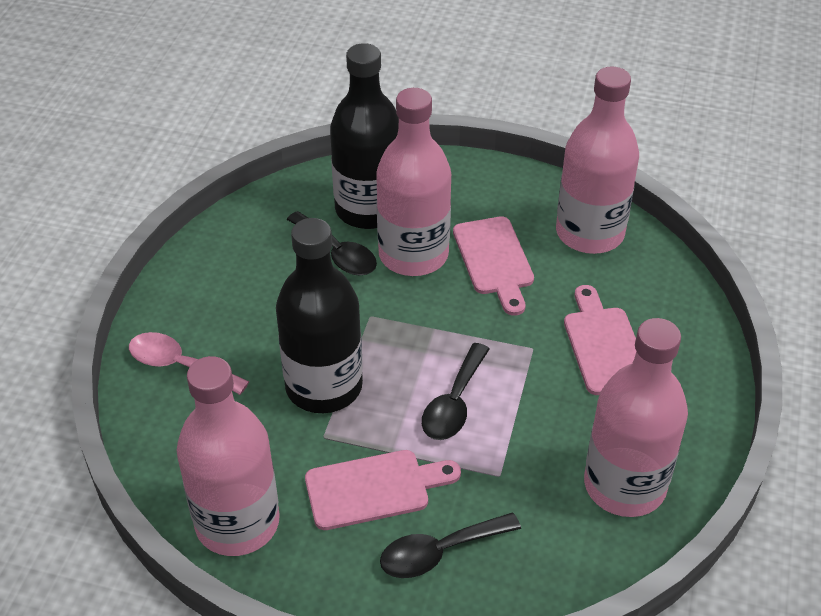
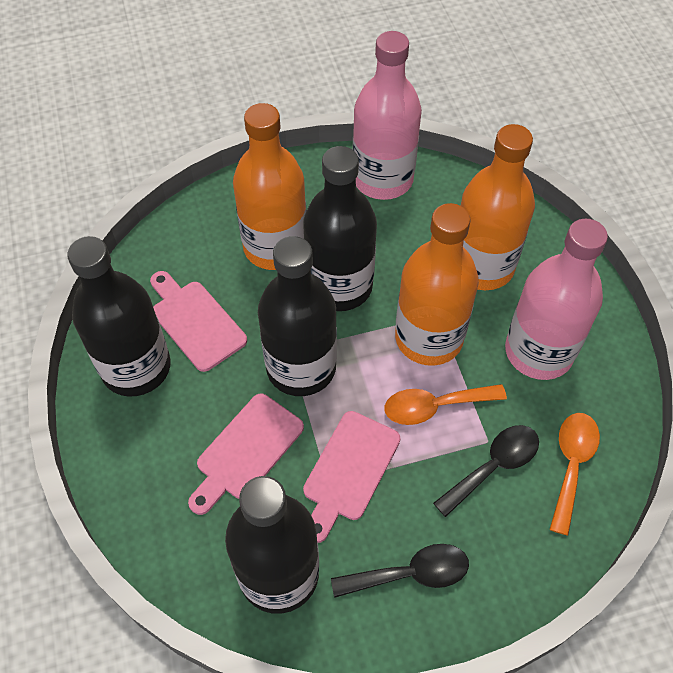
black bottle: [276,218,363,413] [330,43,399,229] = 2 -> [67,236,171,397] [225,476,319,614] [258,236,337,396] [303,146,377,311] = 4
black spoon: [286,211,377,275] [380,513,521,578] [422,343,490,440] = 3 -> [331,544,469,598] [433,425,539,517] = 2
orange bottle: none = 0 -> [233,103,306,270] [395,203,479,366] [461,124,535,290] = 3
orange spoon: none = 0 -> [385,384,507,425] [550,413,600,536] = 2
pink bottle: [177,356,280,556] [376,88,451,276] [556,67,639,254] [584,318,688,517] = 4 -> [353,31,422,200] [505,218,608,380] = 2
pink spoon: [129,332,249,395] = 1 -> none = 0

